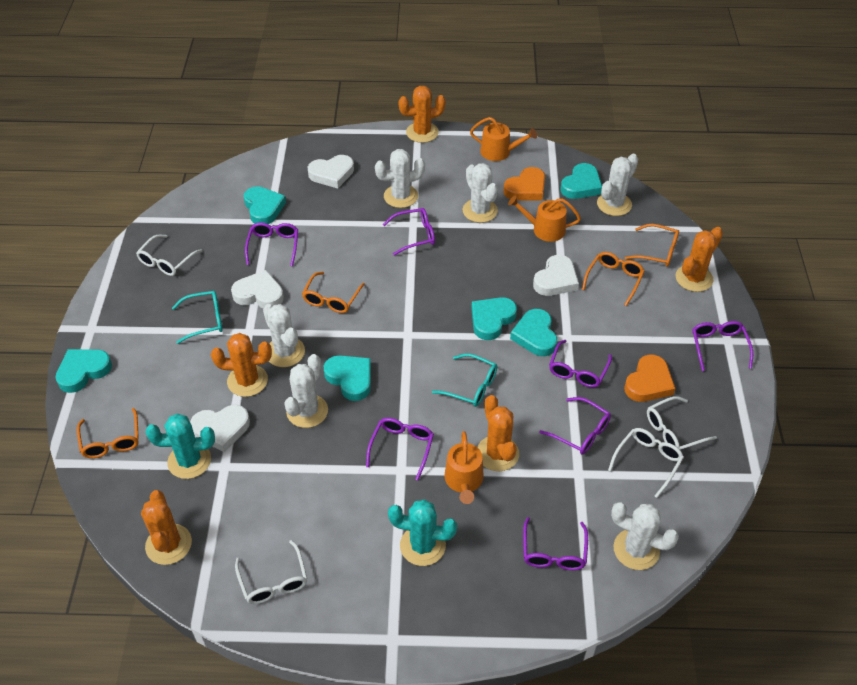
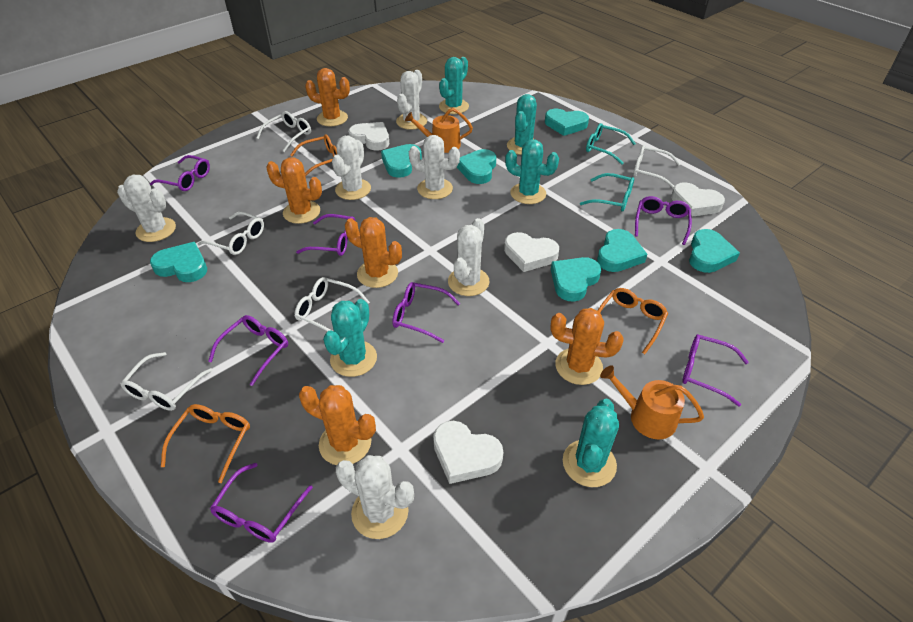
orange glasses: [77,408,139,458] [302,272,365,313] [582,252,645,306] [625,224,679,267] = 4 -> [161,404,250,483] [290,134,337,176] [598,288,668,354] = 3
orange heart: [503,167,545,201] [624,355,676,402] = 2 -> none = 0
orange watering can: [444,431,484,504] [470,117,537,161] [508,196,581,242] = 3 -> [405,108,473,153] [600,365,704,439] = 2
turquoise cactus: [145,414,215,479] [388,499,457,566] = 2 -> [323,299,377,377] [439,57,469,114] [505,140,559,204] [507,94,537,155] [563,399,619,487] = 5
turquoise heart: [55,349,112,393] [244,186,286,224] [324,355,371,401] [471,297,517,340] [510,309,557,356] [561,163,602,199] = 6 -> [150,242,207,282] [381,144,422,178] [457,149,496,184] [545,109,589,136] [551,257,601,301] [597,229,647,272] [689,229,740,273] = 7
white glasses: [136,235,202,276] [235,540,307,604] [608,428,684,498] [647,396,717,450] = 4 -> [120,352,213,411] [198,211,264,255] [257,111,311,152] [295,277,370,332] [633,145,680,188] = 5

